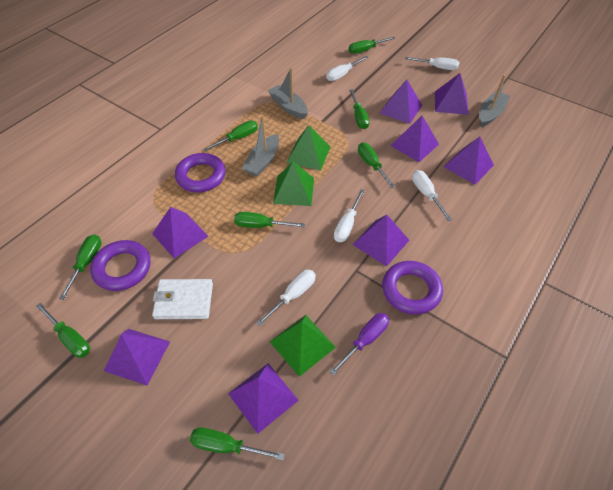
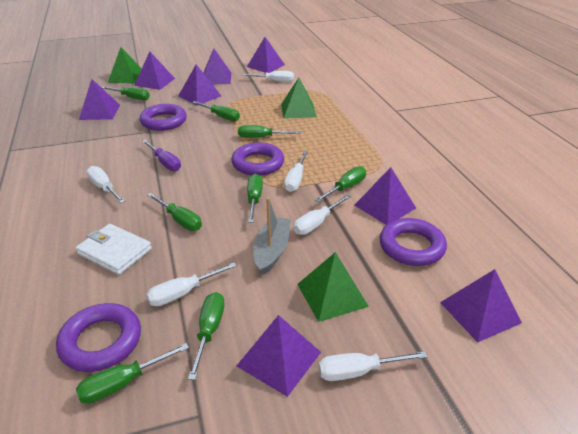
grey boat: [242,115,279,176] [268,68,308,119] [479,75,510,127] = 3 -> [253,197,291,275] = 1
purple ring: [90,240,150,291] [175,153,226,192] [382,261,443,315] = 3 -> [56,303,141,372] [140,104,187,131] [231,142,284,176] [380,218,447,266] = 4
white screwdriver: [256,270,316,326] [326,56,368,81] [334,189,365,242] [405,57,459,70] [412,170,452,221] = 5 -> [86,166,125,203] [146,262,237,306] [243,71,294,82] [284,151,308,192] [293,195,351,235] [318,351,428,381] = 6

